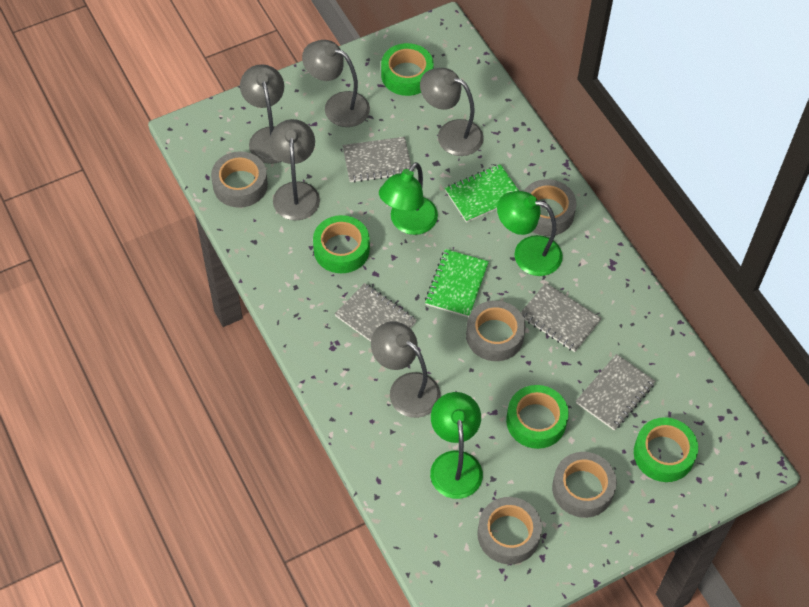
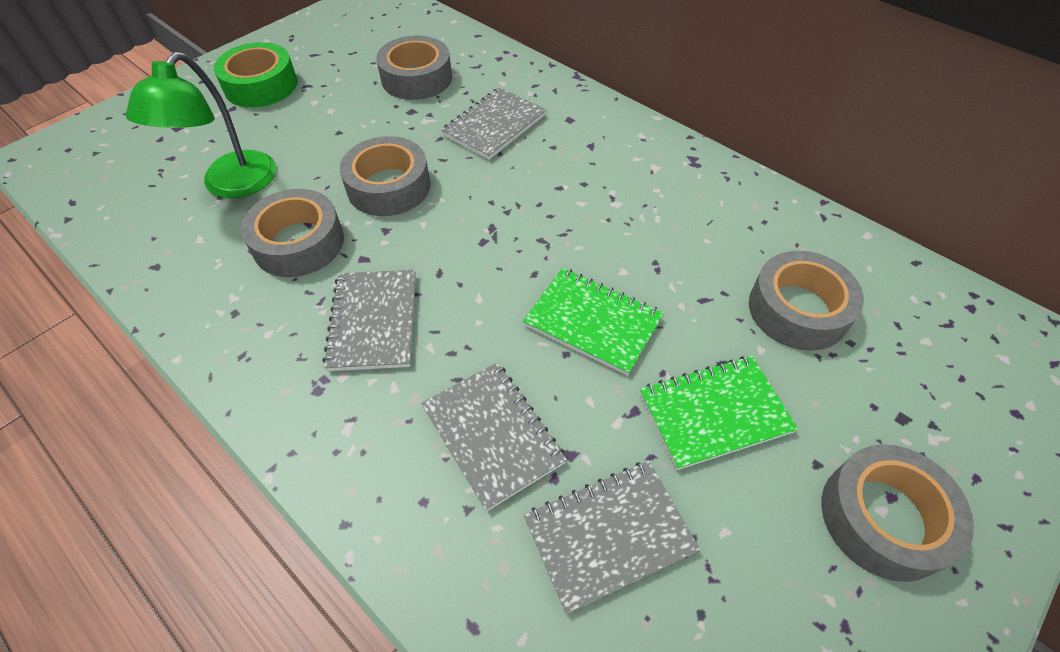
green lamp: [379,162,438,235] [430,392,483,499] [497,191,563,276] = 3 -> [126,52,276,198] = 1
green tape: [313,215,370,273] [381,43,434,96] [506,385,569,449] [634,417,698,482] = 4 -> [214,42,297,108] = 1
grey lamp: [240,64,284,164] [270,119,320,220] [302,40,370,127] [371,321,441,418] [420,68,484,156] = 5 -> none = 0

